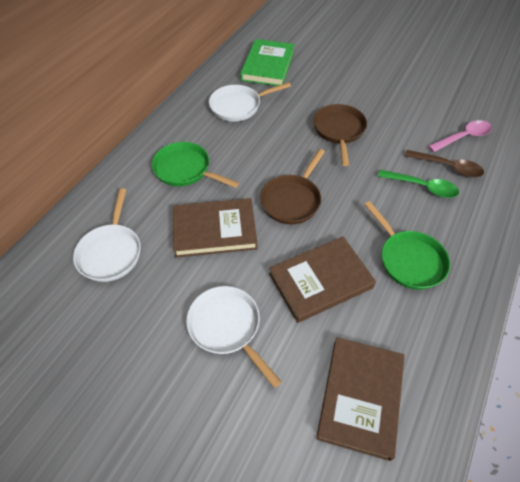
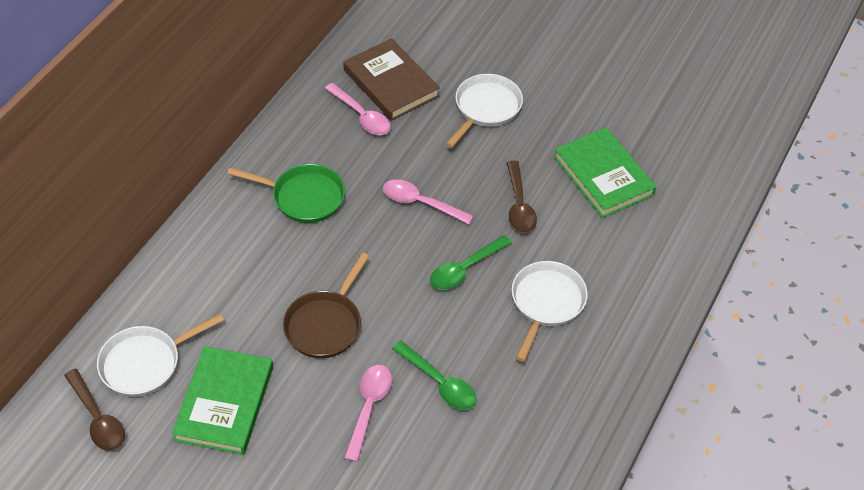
brown book: [173,198,258,258] [269,236,376,323] [316,337,405,461] = 3 -> [343,38,440,121] = 1
brown pan: [260,149,325,224] [313,104,367,166] = 2 -> [283,253,369,358] = 1
brown spoon: [405,150,484,178] = 1 -> [64,369,125,451] [507,161,537,233] = 2
green book: [240,39,295,86] = 1 -> [172,346,273,455] [554,128,657,218] = 2
green pan: [152,142,239,188] [364,201,450,290] = 2 -> [227,164,345,223] = 1
green spoon: [378,170,459,198] = 1 -> [392,341,477,410] [430,235,512,290] = 2
pink spoon: [428,120,492,152] = 1 -> [325,83,391,135] [344,365,392,462] [383,179,474,224] = 3

